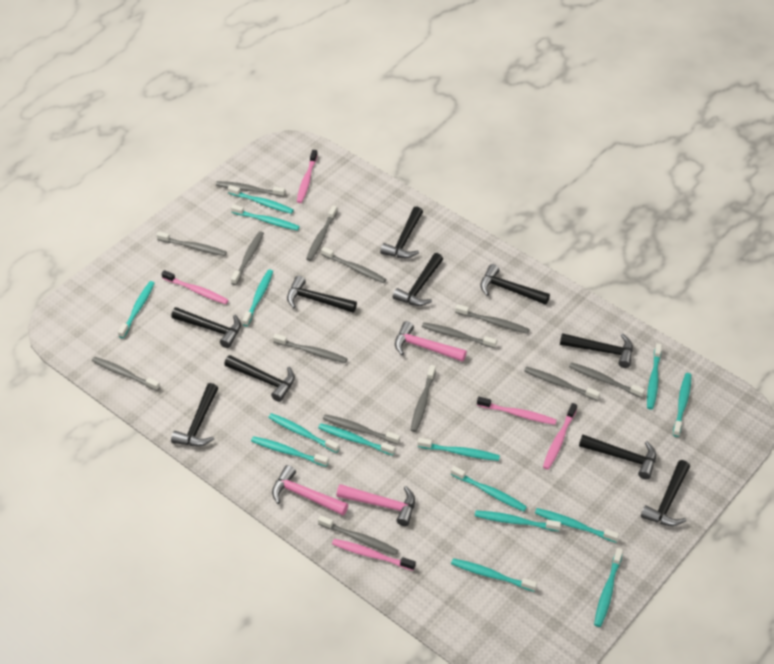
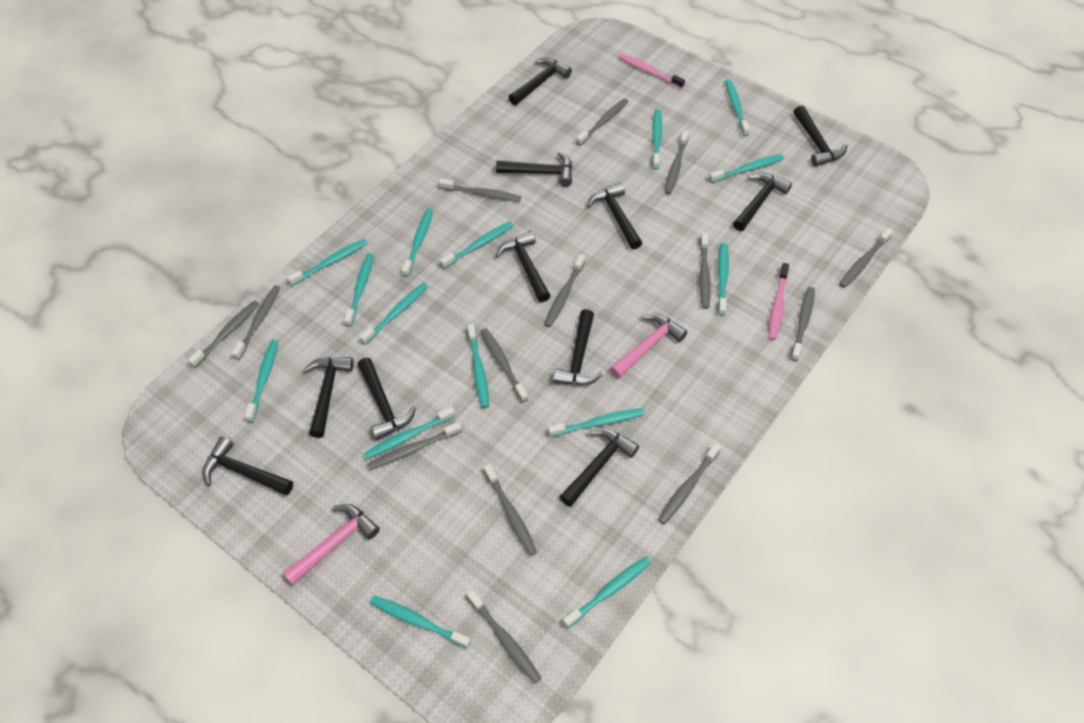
black hammer: [171,307,241,348] [171,383,218,446] [224,355,295,402] [287,276,357,313] [380,206,423,258] [393,253,443,306] [480,264,550,305] [560,333,633,368] [579,435,656,479] [641,460,690,526] = 10 -> [202,436,293,495] [304,357,354,438] [358,358,416,441] [496,152,573,187] [496,231,551,302] [508,58,572,105] [553,309,603,385] [560,428,639,507] [587,183,642,250] [733,173,792,231] [793,106,847,167] = 11
pink hammer: [272,465,348,516] [336,484,415,526] [395,321,467,362] = 3 -> [282,504,380,586] [610,313,687,379] = 2
pink toothbrush: [161,270,229,304] [297,150,318,203] [332,539,416,571] [477,397,557,425] [543,403,577,470] = 5 -> [618,54,685,89] [769,263,789,340] = 2

